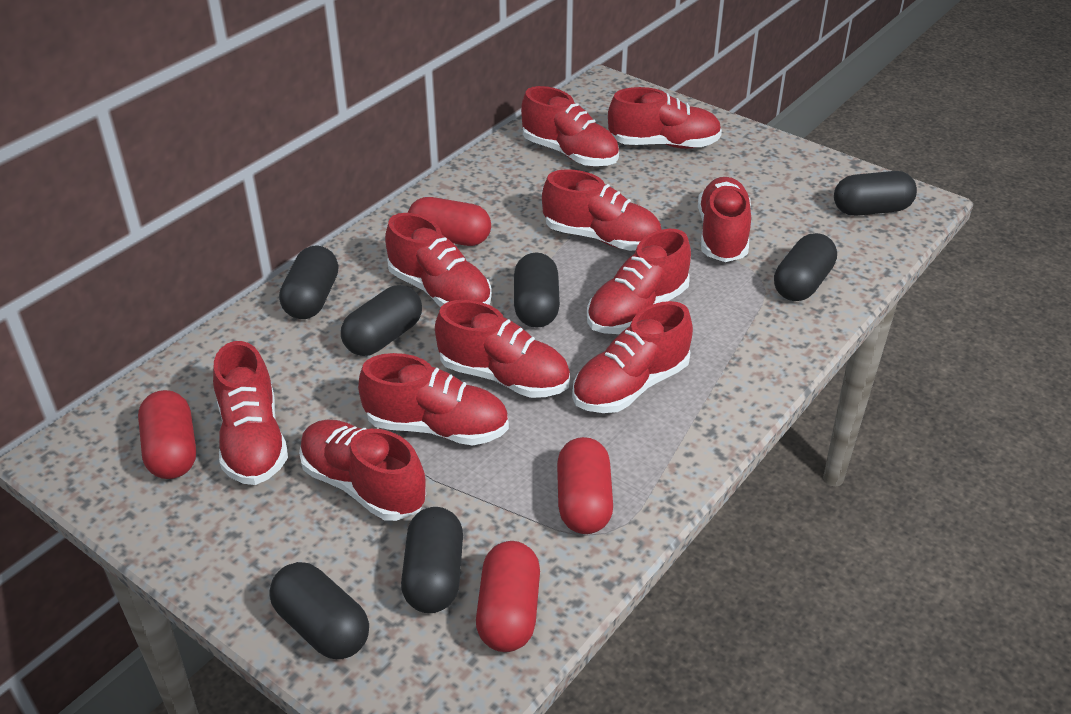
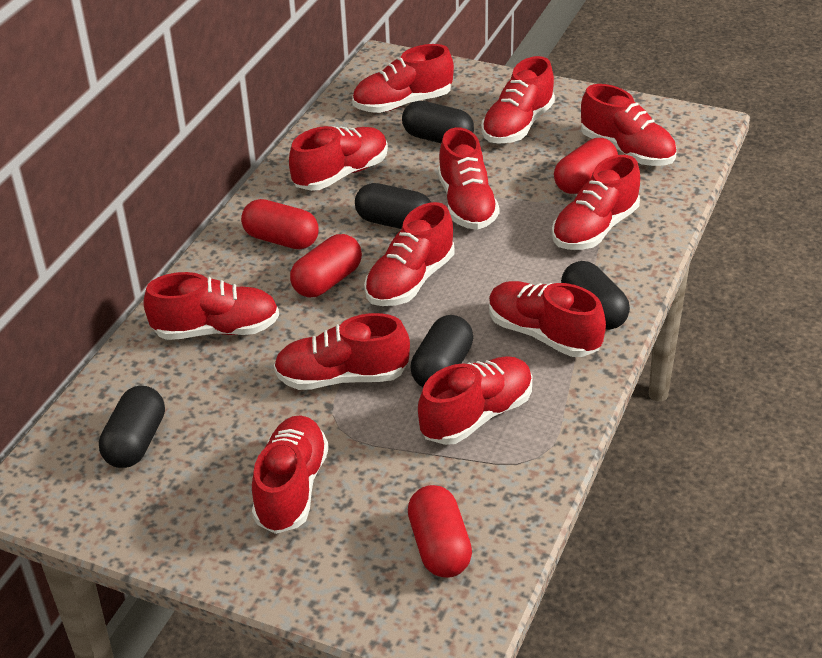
black capsule: [269,562,369,659] [279,246,339,319] [341,285,422,356] [401,507,463,613] [514,253,560,328] [774,233,837,301] [834,171,917,216] = 7 -> [99,386,165,468] [355,183,431,229] [402,101,474,143] [410,315,473,387] [561,261,630,330] = 5
red shoe: [213,341,288,485] [299,419,426,521] [358,353,509,445] [385,213,492,307] [435,300,570,398] [521,86,619,166] [542,169,662,251] [572,301,693,413] [587,229,691,334] [608,87,722,149] [698,177,751,262] = 11 -> [143,272,279,340] [252,415,329,534] [274,313,410,390] [289,126,388,191] [352,44,454,113] [364,202,455,306] [418,356,532,445] [438,127,499,230] [481,56,555,144] [489,281,606,357] [552,155,640,250] [581,84,677,166] = 12

